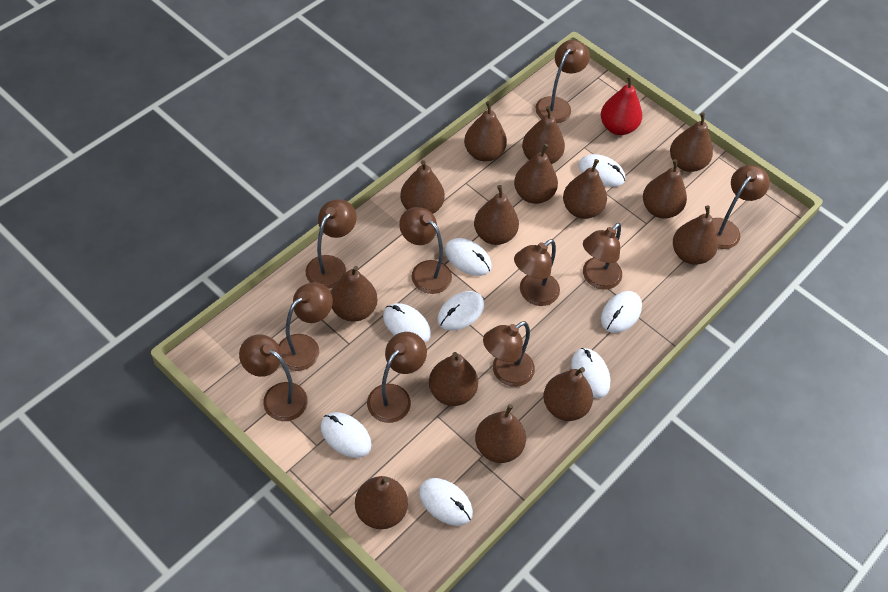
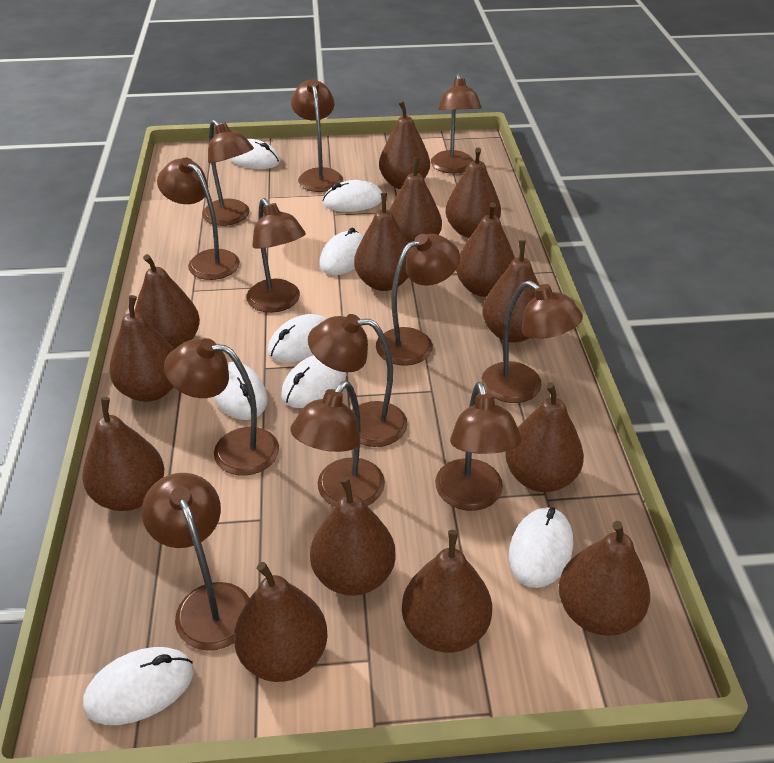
brown lamp: [239,334,308,421] [279,282,333,371] [306,199,357,289] [367,332,427,423] [399,207,452,294] [483,321,535,387] [514,239,560,306] [535,40,590,123] [583,223,622,290] [713,165,770,249] = 10 -> [142,473,250,651] [157,157,240,280] [164,338,279,476] [202,120,254,226] [246,198,306,313] [290,381,385,507] [291,79,343,192] [308,314,408,447] [376,234,460,366] [431,74,482,173] [435,382,522,511] [482,280,583,403] = 12
red pear: [601,76,642,135] = 1 -> none = 0

